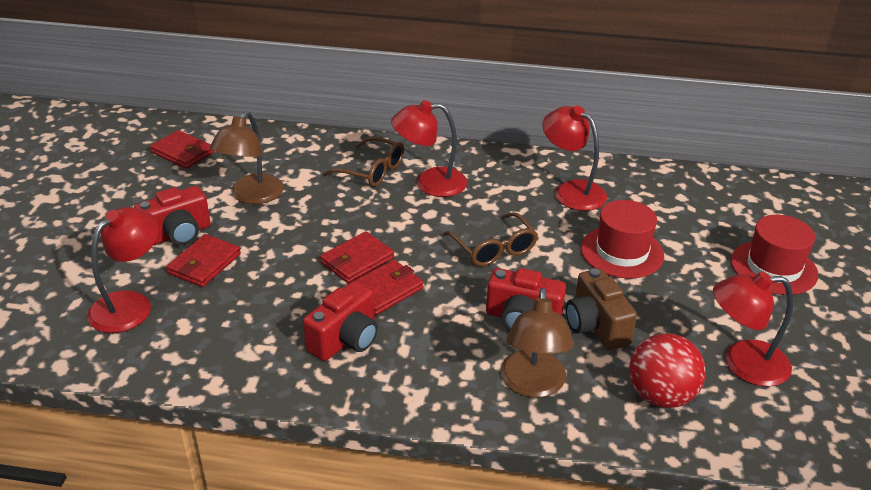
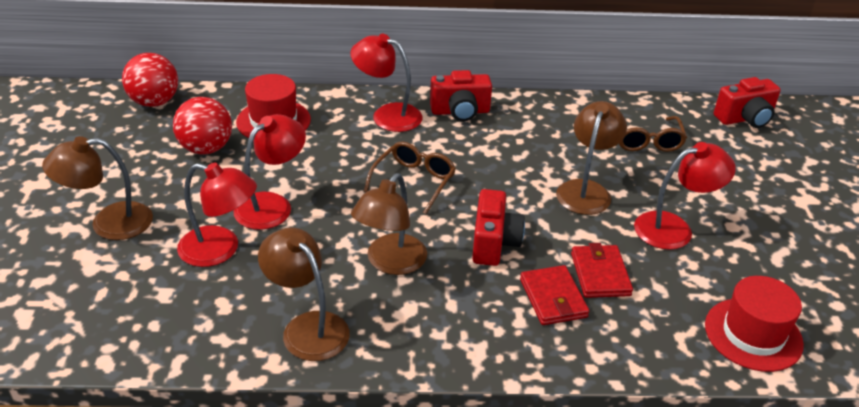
brown camera: [566,268,637,350] = 1 -> none = 0
brown lamp: [210,111,284,204] [500,288,574,398] = 2 -> [42,136,153,240] [258,227,350,361] [351,173,427,275] [556,101,627,215] = 4
red ball: [629,333,706,408] = 1 -> [122,53,178,107] [173,97,232,155] = 2
red wallet: [150,130,214,169] [166,234,241,287] [320,231,394,283] [347,260,424,315] = 4 -> [520,265,589,325] [571,243,633,298] = 2

